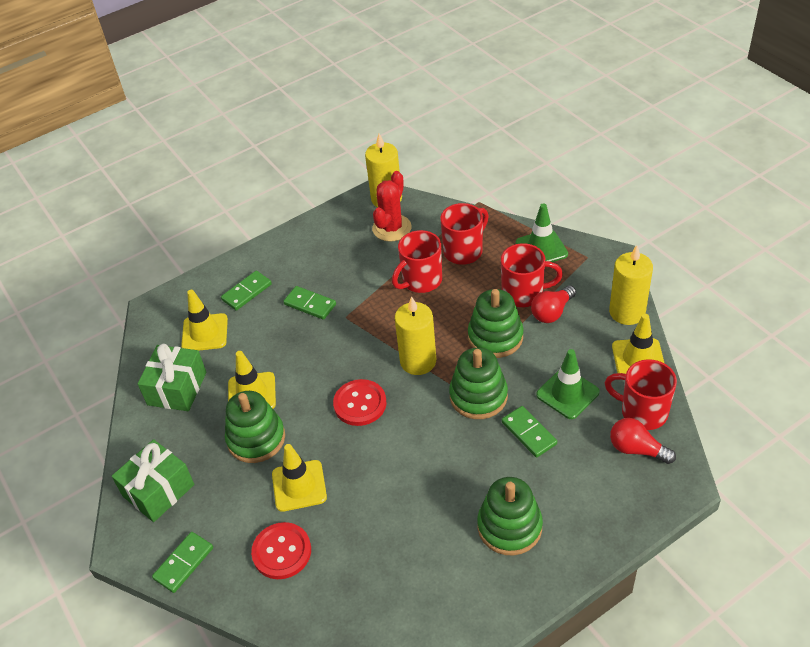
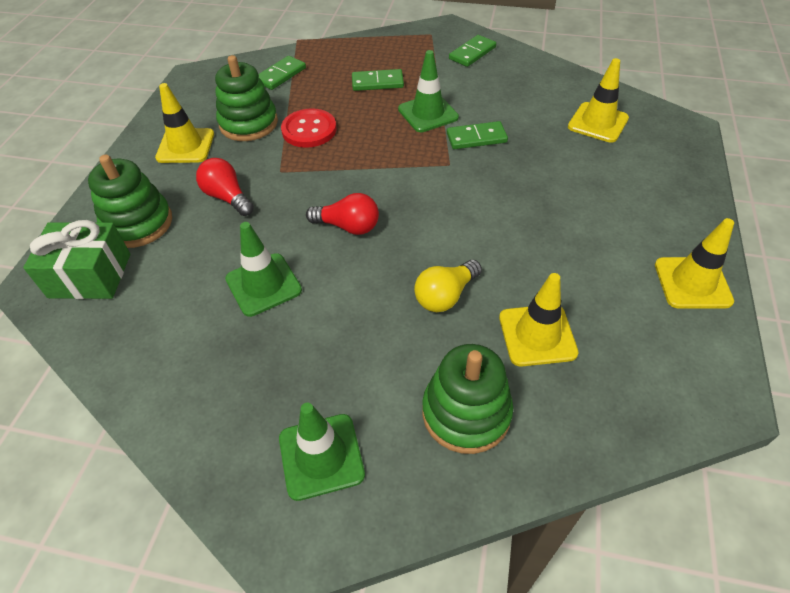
green gift: [112,439,194,522] [138,344,206,411] = 2 -> [23,220,131,299] = 1
green stacking toy: [225,391,285,463] [449,348,508,419] [468,289,524,358] [477,477,543,556] = 4 -> [88,155,172,248] [215,55,278,141] [422,344,513,454] = 3
green traffic cone: [516,203,568,262] [536,349,600,419] = 2 -> [225,222,302,317] [279,403,365,501] [398,50,459,132] = 3
red button: [251,522,311,579] [333,379,386,426] = 2 -> [281,108,336,148] = 1
red cactus: [372,171,411,242] = 1 -> none = 0
red mug: [392,230,442,293] [440,203,489,265] [501,243,563,307] [605,359,677,430] = 4 -> none = 0
yellow candle: [365,134,402,207] [395,296,436,375] [609,245,653,325] = 3 -> none = 0
yellow light bulb: none = 0 -> [414,260,482,312] = 1

